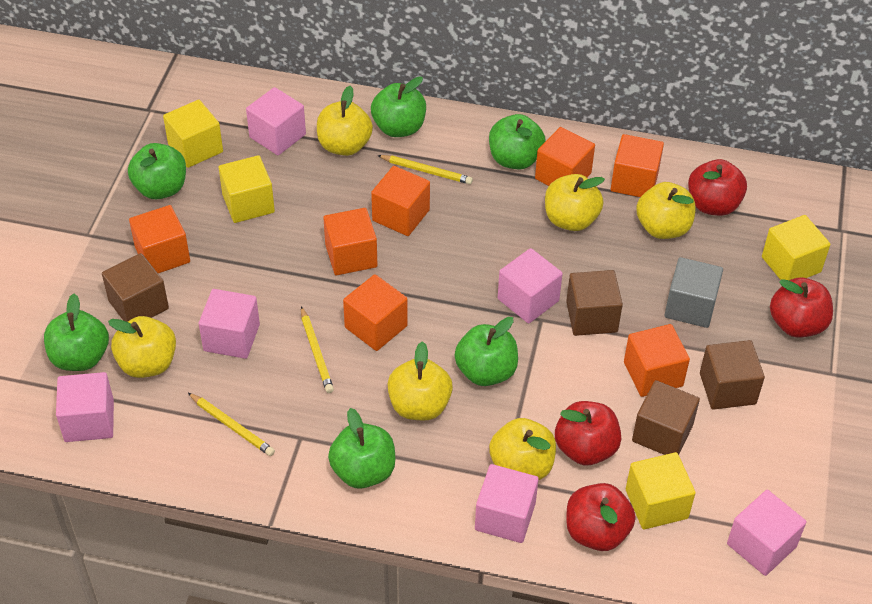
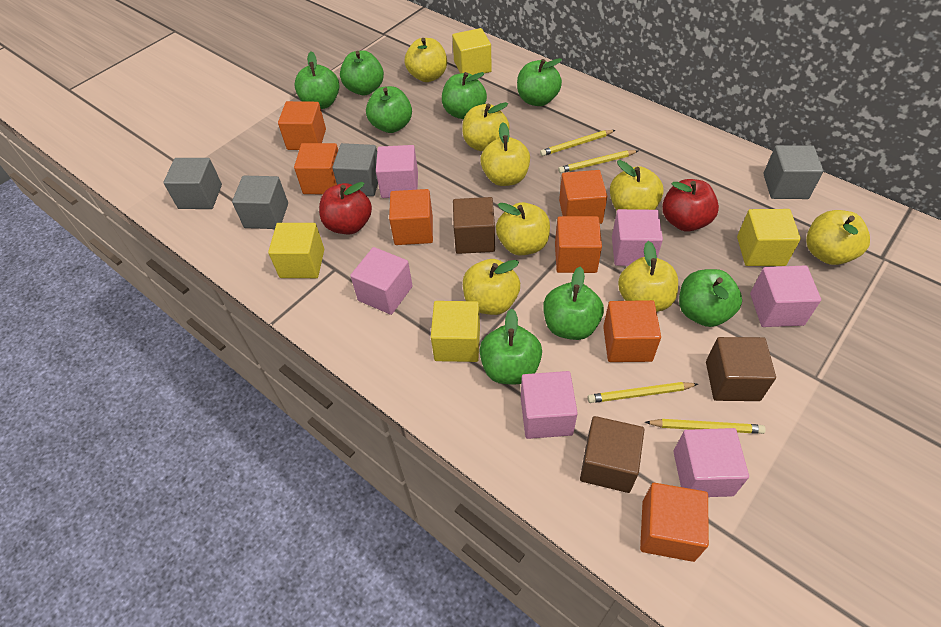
brown cube: [102,253,169,322] [566,270,623,336] [632,380,700,455] [700,340,765,410] = 4 -> [453,197,495,254] [580,416,644,493] [706,337,776,401] = 3
green apple: [44,294,109,371] [128,143,186,199] [328,408,395,489] [371,76,426,137] [455,317,518,386] [489,114,545,170] = 6 -> [294,51,339,109] [340,50,384,95] [366,86,412,133] [442,72,487,119] [479,309,542,384] [517,58,562,106] [544,267,604,340] [679,269,742,327] = 8
grey cube: [664,257,723,328] = 1 -> [163,158,222,209] [232,176,288,229] [332,143,378,196] [764,145,824,199] = 4
red apple: [555,401,621,465] [566,483,636,551] [688,159,747,216] [770,278,833,338] = 4 -> [319,182,372,234] [662,179,719,232] = 2
yellow apple: [108,316,176,378] [317,86,373,156] [388,341,453,420] [489,418,556,480] [545,174,605,231] [636,182,695,239] = 6 -> [405,38,447,82] [462,102,510,151] [463,259,520,315] [480,122,530,186] [496,202,550,255] [610,160,664,211] [618,241,678,312] [806,210,870,265] = 8
yellow pencil: [188,393,275,456] [301,306,334,393] [377,155,473,184] = 3 -> [540,130,615,156] [558,150,638,173] [588,382,698,403] [645,419,766,434] = 4

